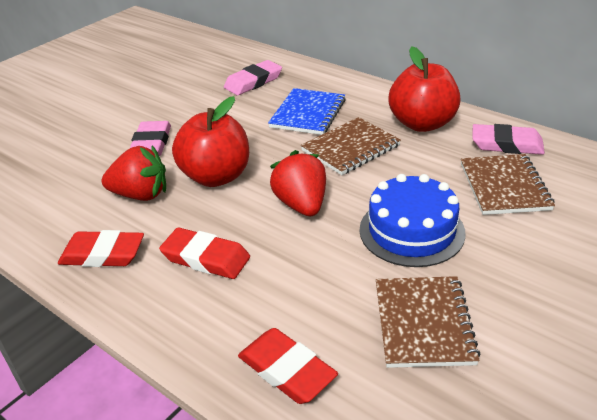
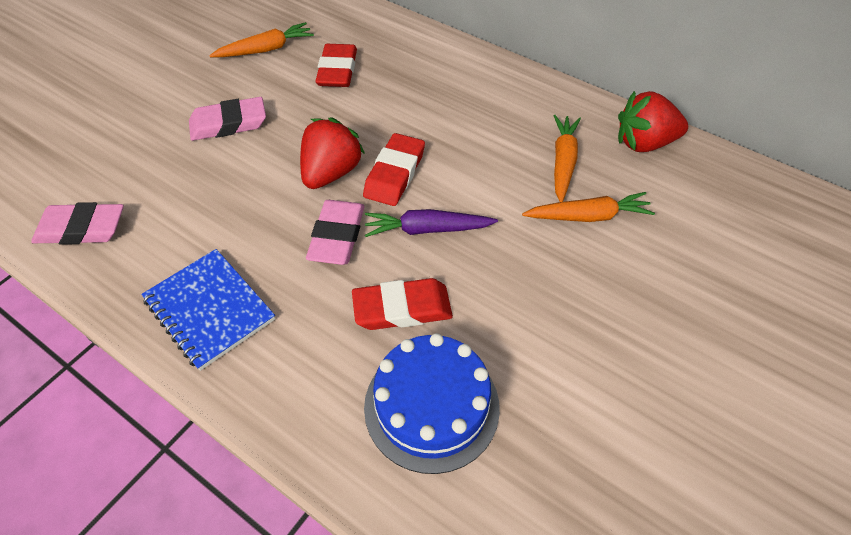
brown notebook: [301,117,401,175] [376,276,481,368] [461,154,555,215] = 3 -> none = 0
orange carrot: none = 0 -> [209,22,314,57] [522,192,655,222] [554,115,581,202] = 3
purple carrot: none = 0 -> [365,209,498,237] = 1
red apple: [172,96,249,187] [389,46,461,132] = 2 -> none = 0

